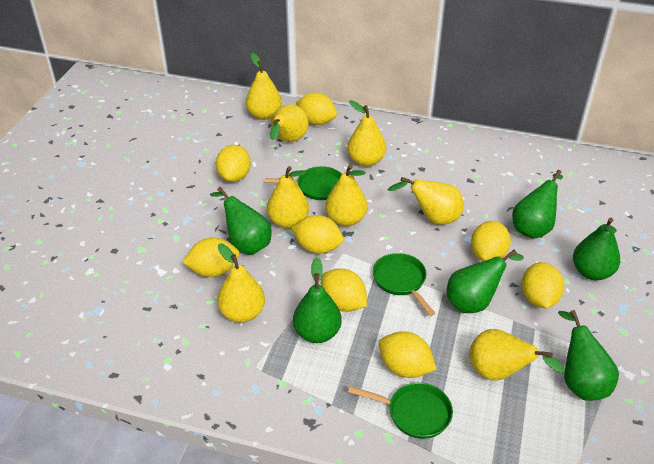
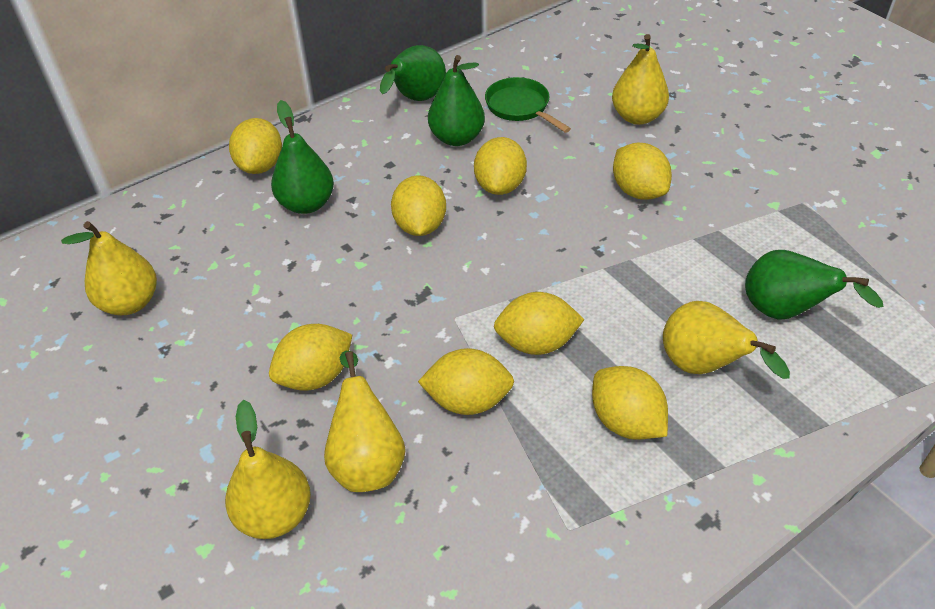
green pan: [265,166,342,200] [348,383,453,439] [373,253,435,316] = 3 -> [485,77,571,133] = 1
green pear: [210,187,272,255] [293,257,342,343] [446,250,524,313] [512,170,563,239] [558,310,619,401] [573,218,620,280] = 6 -> [271,100,334,214] [380,45,446,101] [428,55,485,146] [745,250,883,320] = 4
yellow pear: [217,244,265,323] [246,53,282,120] [267,166,309,229] [270,104,308,142] [325,165,367,226] [347,100,386,167] [388,177,464,225] [469,329,565,381] = 8 -> [61,221,157,315] [225,400,311,539] [324,351,406,492] [612,34,669,125] [663,301,790,379] = 5

